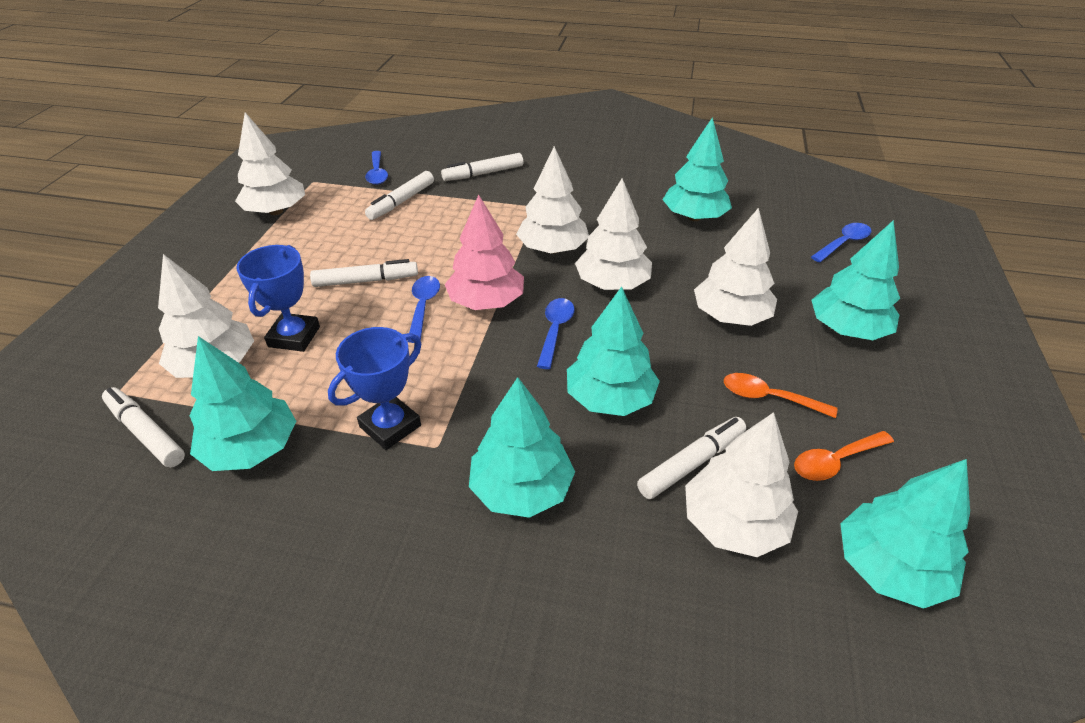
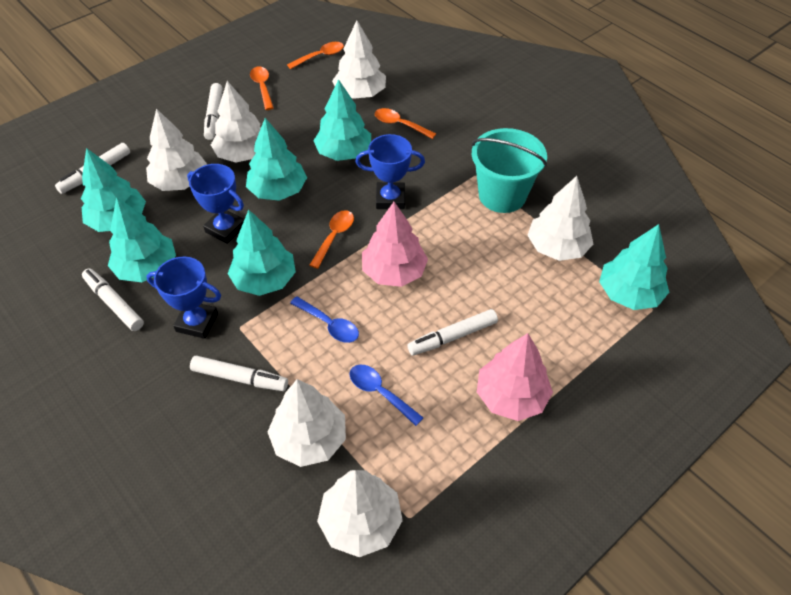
blue spoon: [365,151,388,185] [407,276,440,343] [537,298,575,369] [811,223,871,262] = 4 -> [290,296,359,343] [349,365,423,426] = 2
blue trophy: [236,245,320,352] [328,327,421,450] = 2 -> [146,256,221,339] [187,164,244,244] [355,134,425,209] = 3
orange spoon: [724,373,837,418] [794,431,894,481] = 2 -> [250,67,274,110] [287,42,344,69] [310,210,354,269] [375,108,436,139] = 4
pink tree: [445,195,524,310] = 1 -> [362,202,428,287] [477,333,553,421] = 2
turquoise bucket: none = 0 -> [472,128,547,213] = 1

